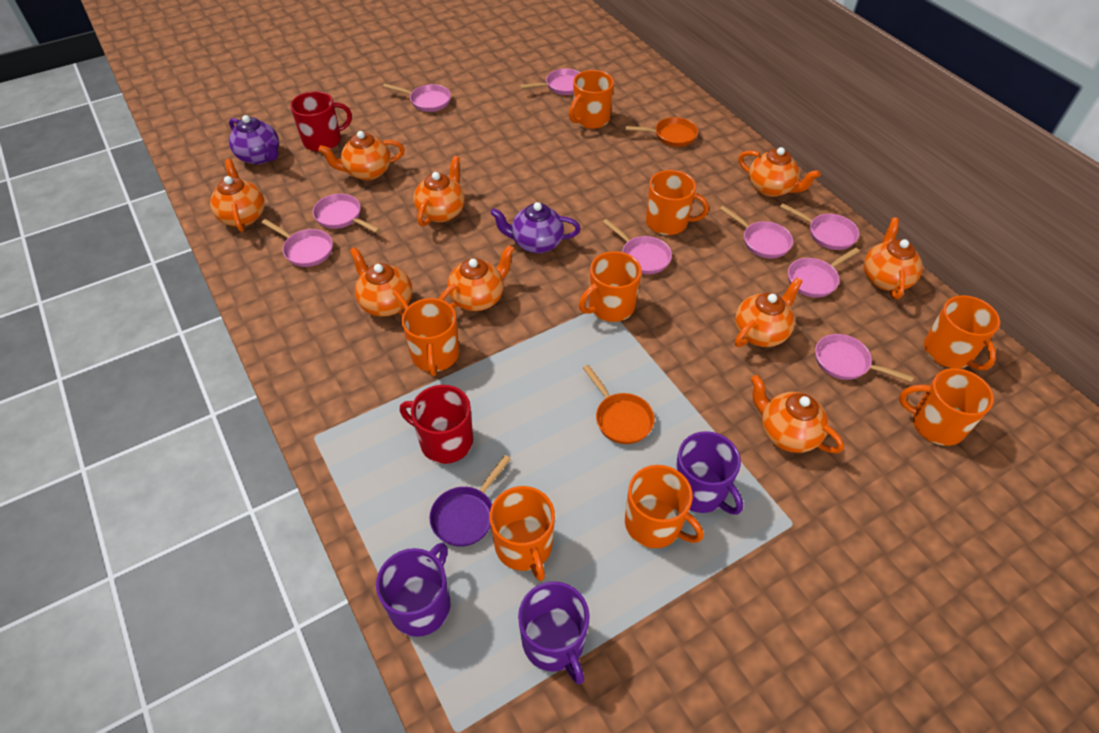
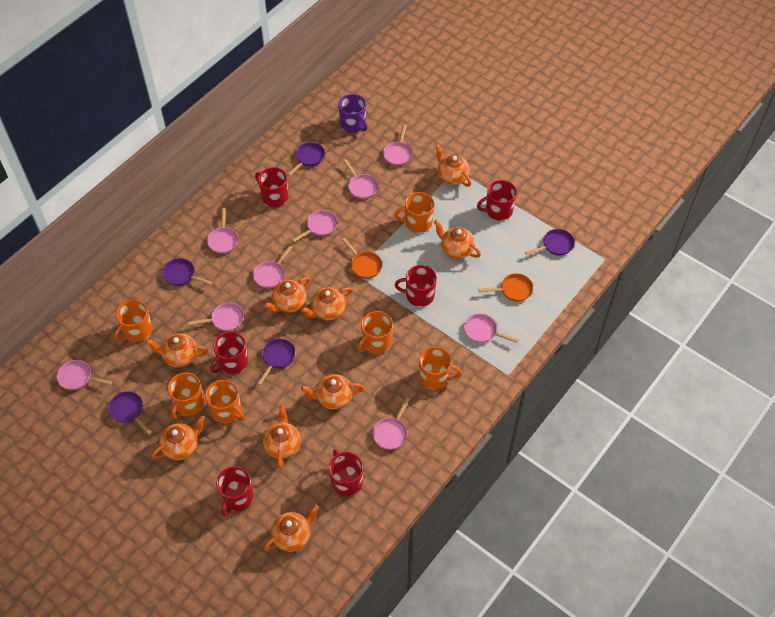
orange mug: [402,298,459,376] [489,486,555,581] [569,70,614,129] [579,251,642,322] [625,465,704,548] [646,170,709,235] [899,368,994,446] [924,295,1000,370] = 8 -> [114,299,152,342] [168,372,205,419] [205,380,245,423] [357,311,393,353] [394,192,434,233] [419,346,462,390] = 6
purple mug: [376,543,450,637] [518,581,590,685] [675,431,743,515] = 3 -> [338,94,367,133] = 1
purple pan: [429,455,511,547] = 1 -> [108,391,152,435] [162,258,213,286] [257,339,296,385] [287,142,325,176] [525,229,575,255] = 5
purple teapot: [229,115,279,165] [490,202,581,253] = 2 -> none = 0
red mug: [290,91,352,152] [400,385,473,464] = 2 -> [210,331,248,374] [216,466,254,517] [255,167,289,207] [329,449,363,496] [395,265,437,307] [477,180,517,220] = 6

